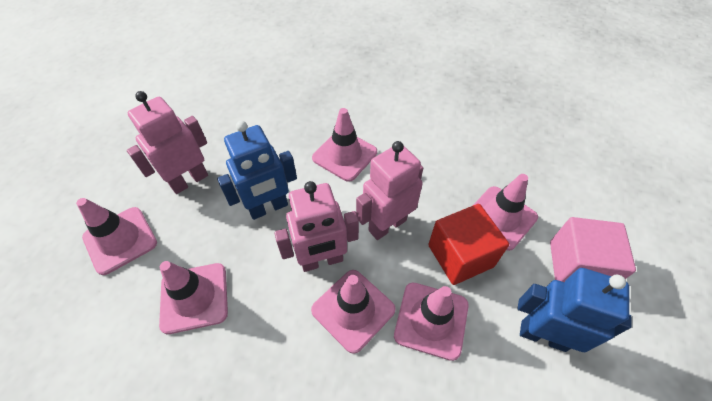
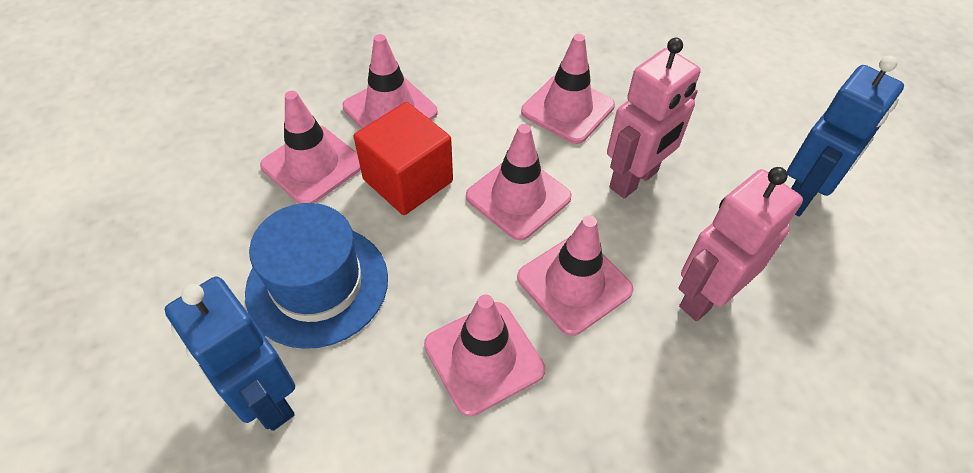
blue hat: none = 0 -> [245,203,388,349] = 1
pink cube: [550,217,636,282] = 1 -> none = 0
pink robot: [127,91,208,194] [274,181,359,272] [356,141,423,240] = 3 -> [607,38,701,198] [678,167,803,321] = 2

